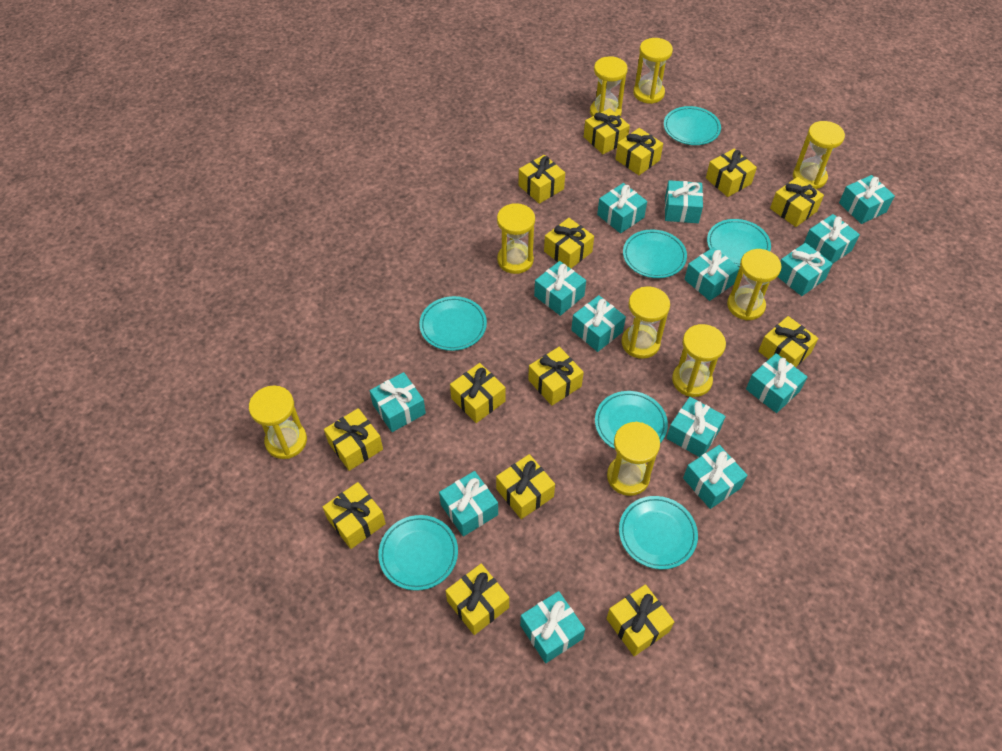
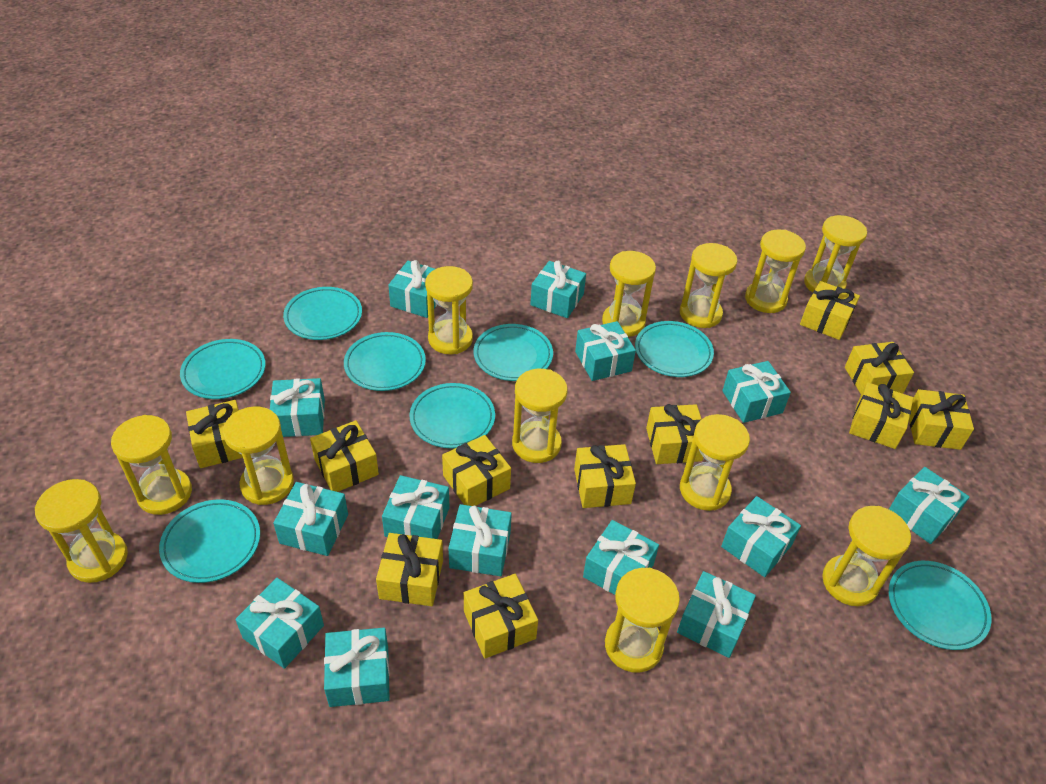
turquoise plate: [378,515,458,591] [419,296,487,351] [595,391,668,449] [619,496,698,569] [623,229,687,278] [664,106,721,145] [707,219,771,267] = 7 -> [159,499,260,583] [180,339,266,399] [283,287,362,340] [344,332,426,391] [410,383,495,448] [474,324,553,381] [635,321,714,377] [889,561,992,650] = 8
yellow gift: [323,482,386,549] [324,408,383,471] [446,564,509,635] [450,363,505,423] [496,454,555,519] [519,155,565,204] [528,347,584,406] [544,218,594,269] [584,108,630,154] [606,584,674,656] [616,128,663,175] [706,149,757,197] [758,316,819,367] [770,177,824,227] = 14 -> [186,400,243,468] [310,420,379,492] [376,533,443,606] [442,435,511,506] [464,574,538,659] [574,444,636,508] [646,404,704,464] [800,281,860,340] [845,342,914,394] [849,382,913,449] [909,389,974,450] = 11
yellow hourglass: [249,386,307,459] [497,203,535,274] [590,56,628,117] [607,422,660,496] [622,286,670,359] [633,38,673,104] [672,324,726,397] [727,249,781,320] [793,121,845,189] = 9 -> [35,479,128,583] [111,415,192,515] [223,406,294,505] [425,266,473,354] [512,369,568,463] [602,251,656,337] [605,568,680,673] [680,243,738,328] [680,414,750,511] [745,229,806,313] [804,215,867,292] [822,506,911,606] = 12

